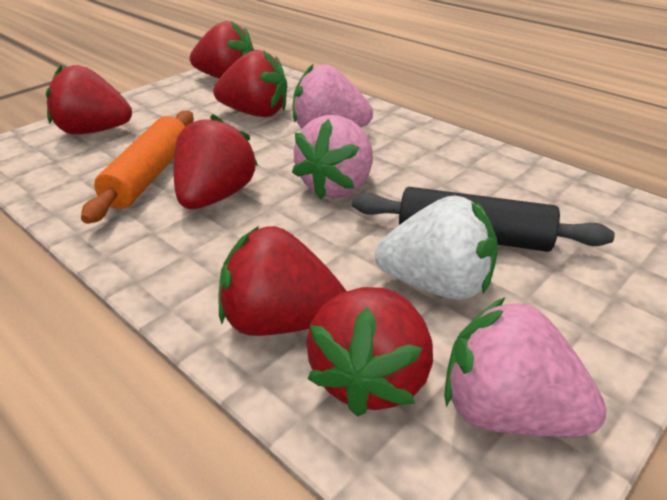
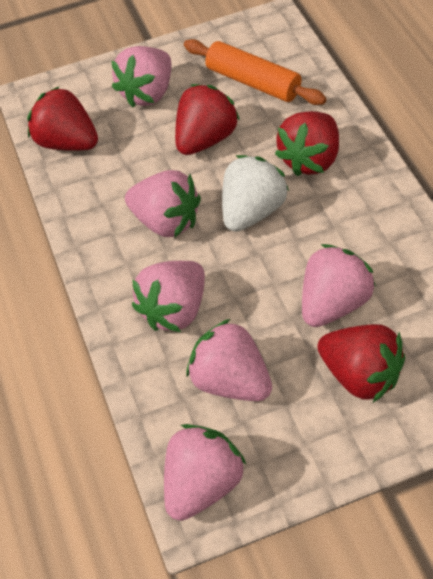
black rolling pin: [352,187,615,252] = 1 -> none = 0
pink strawberry: [292,115,373,199] [293,64,373,129] [444,297,607,437] = 3 -> [112,46,171,107] [125,170,201,238] [132,261,205,332] [164,424,247,521] [186,319,272,401] [302,244,376,327] = 6
red strawberry: [46,65,132,134] [173,114,258,209] [190,21,254,79] [213,50,287,117] [218,226,346,336] [307,287,433,417] = 6 -> [27,86,98,151] [175,84,240,155] [275,111,339,176] [317,324,405,402] = 4

